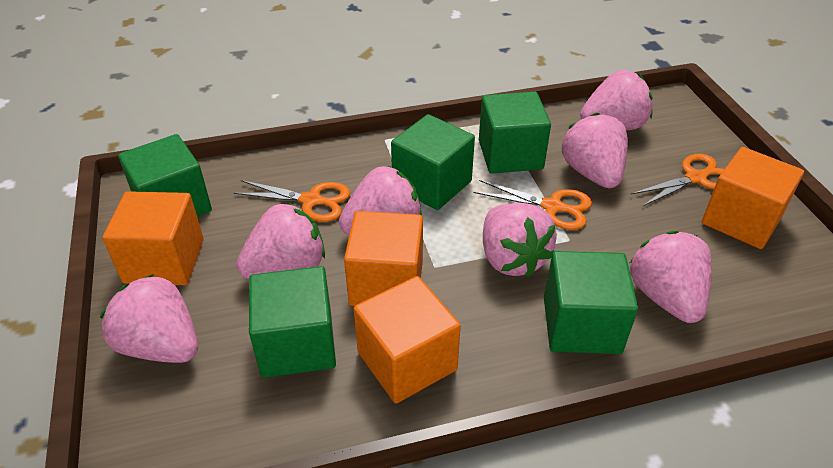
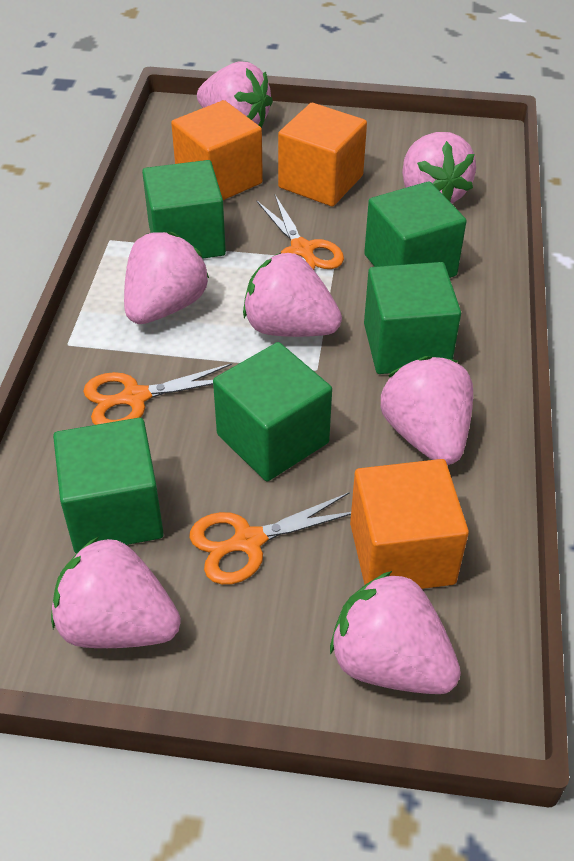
orange cube: [102,191,204,285] [344,211,423,306] [354,276,461,403] [702,147,804,249] = 4 -> [171,100,263,200] [278,103,367,207] [350,459,469,589] = 3

